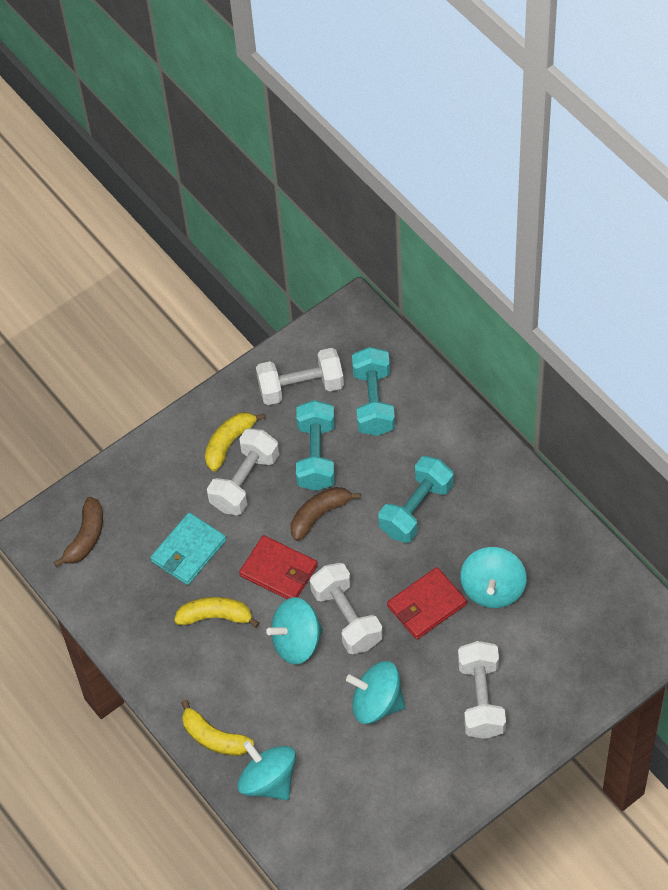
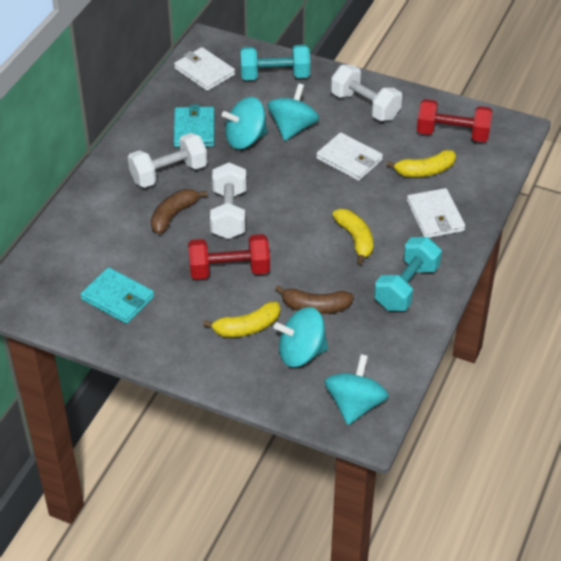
red dumbbell: none = 0 -> [188,234,270,279] [417,99,493,142] = 2
red wallet: [239,535,318,599] [387,567,467,639] = 2 -> none = 0
turquoise dumbbell: [296,400,335,491] [352,347,395,436] [378,456,453,543] = 3 -> [240,45,310,80] [374,237,442,311] = 2
turquoise wallet: [150,513,226,585] = 1 -> [80,267,154,324] [173,105,214,147] = 2
white dumbbell: [207,428,279,515] [256,348,344,405] [310,563,383,654] [458,641,506,739] = 4 -> [128,133,208,188] [210,162,246,239] [331,65,402,121] = 3
white wallet: none = 0 -> [174,47,235,91] [316,132,383,181] [407,188,465,238] = 3

